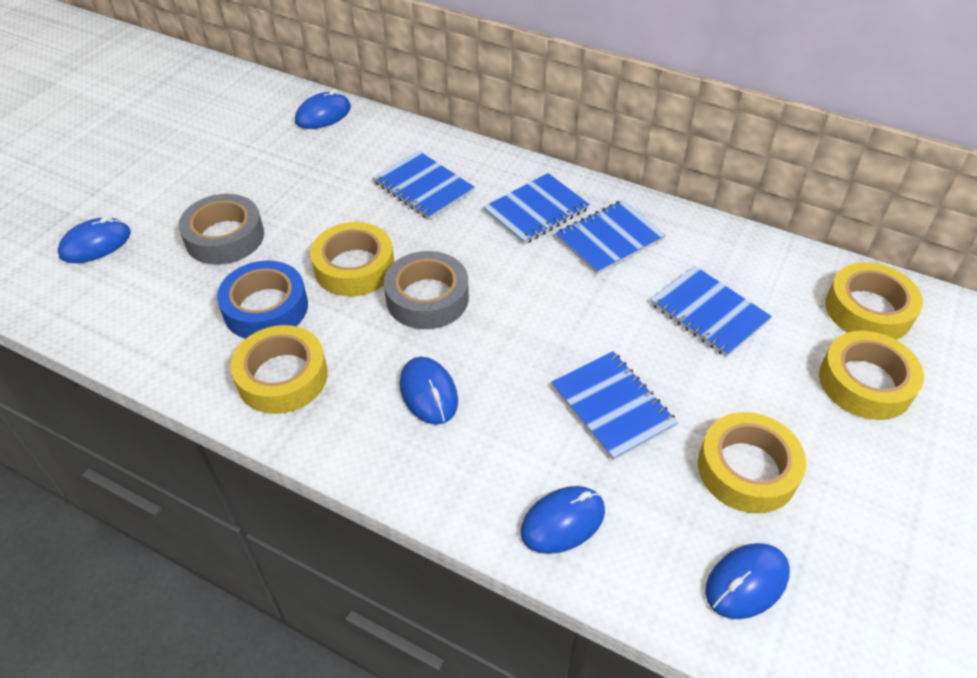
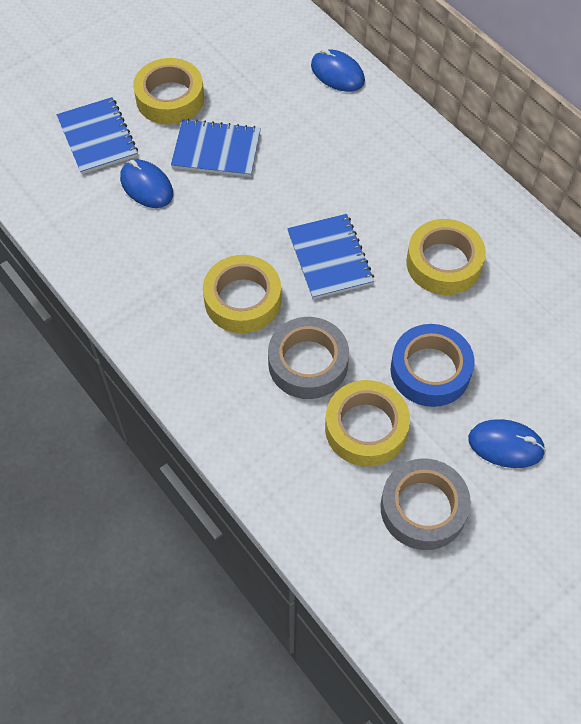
blue mouse: [58,216,131,263] [295,90,351,129] [400,357,458,425] [521,486,605,554] [705,543,790,619] = 5 -> [120,160,173,208] [311,49,365,92] [468,419,546,468] = 3
blue notebook: [373,151,475,220] [483,173,590,244] [551,351,678,461] [555,200,666,274] [650,266,772,357] = 5 -> [57,97,138,174] [171,119,261,177] [287,214,374,299] = 3
yellow tape: [230,325,328,414] [310,222,394,297] [698,412,806,514] [819,331,924,420] [825,262,923,340] = 5 -> [133,58,204,124] [203,255,281,333] [325,380,410,467] [406,219,486,295] = 4

